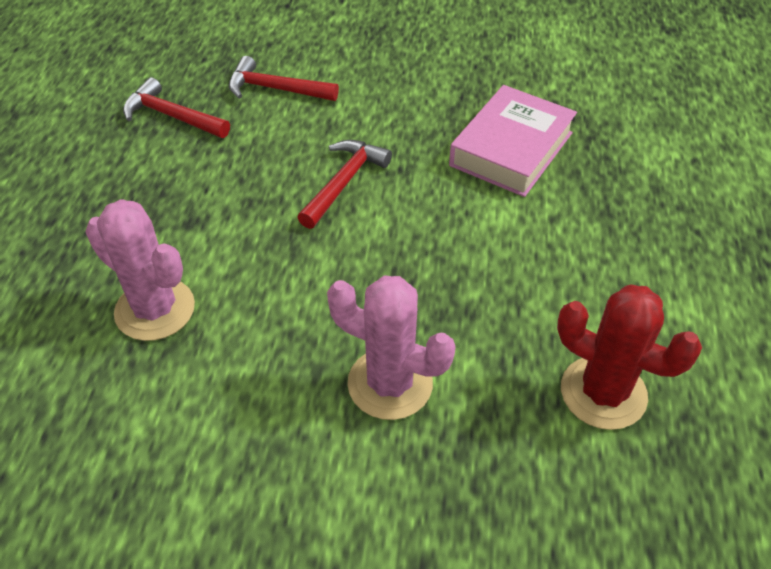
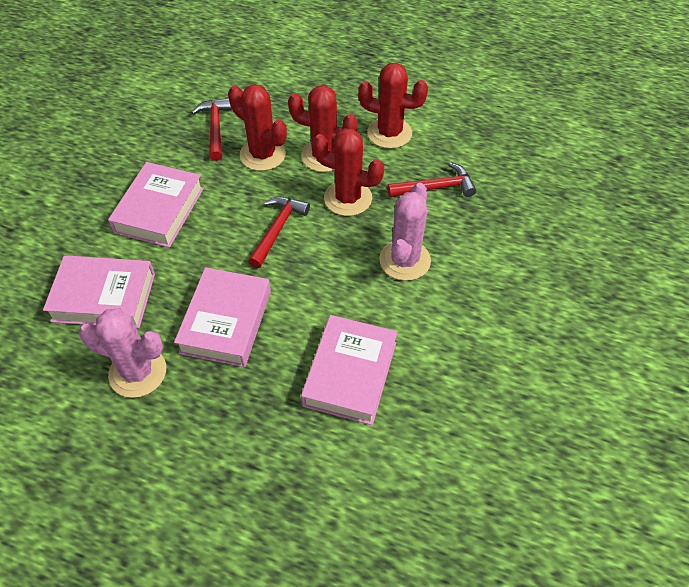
pink book: [449,85,577,197] = 1 -> [43,255,155,328] [108,162,204,248] [174,267,271,367] [301,315,398,425] = 4
red cactus: [557,285,702,430] = 1 -> [228,84,287,171] [288,85,358,172] [312,128,384,216] [358,62,428,149] = 4

